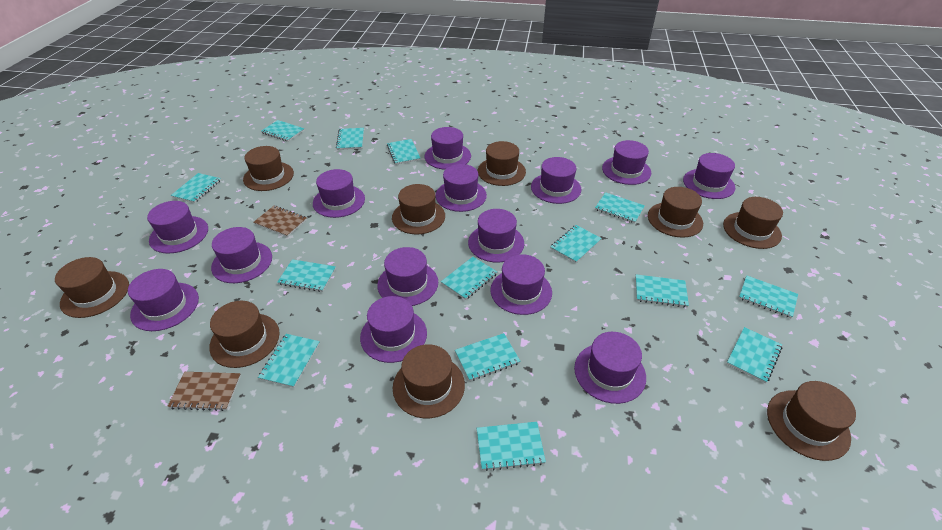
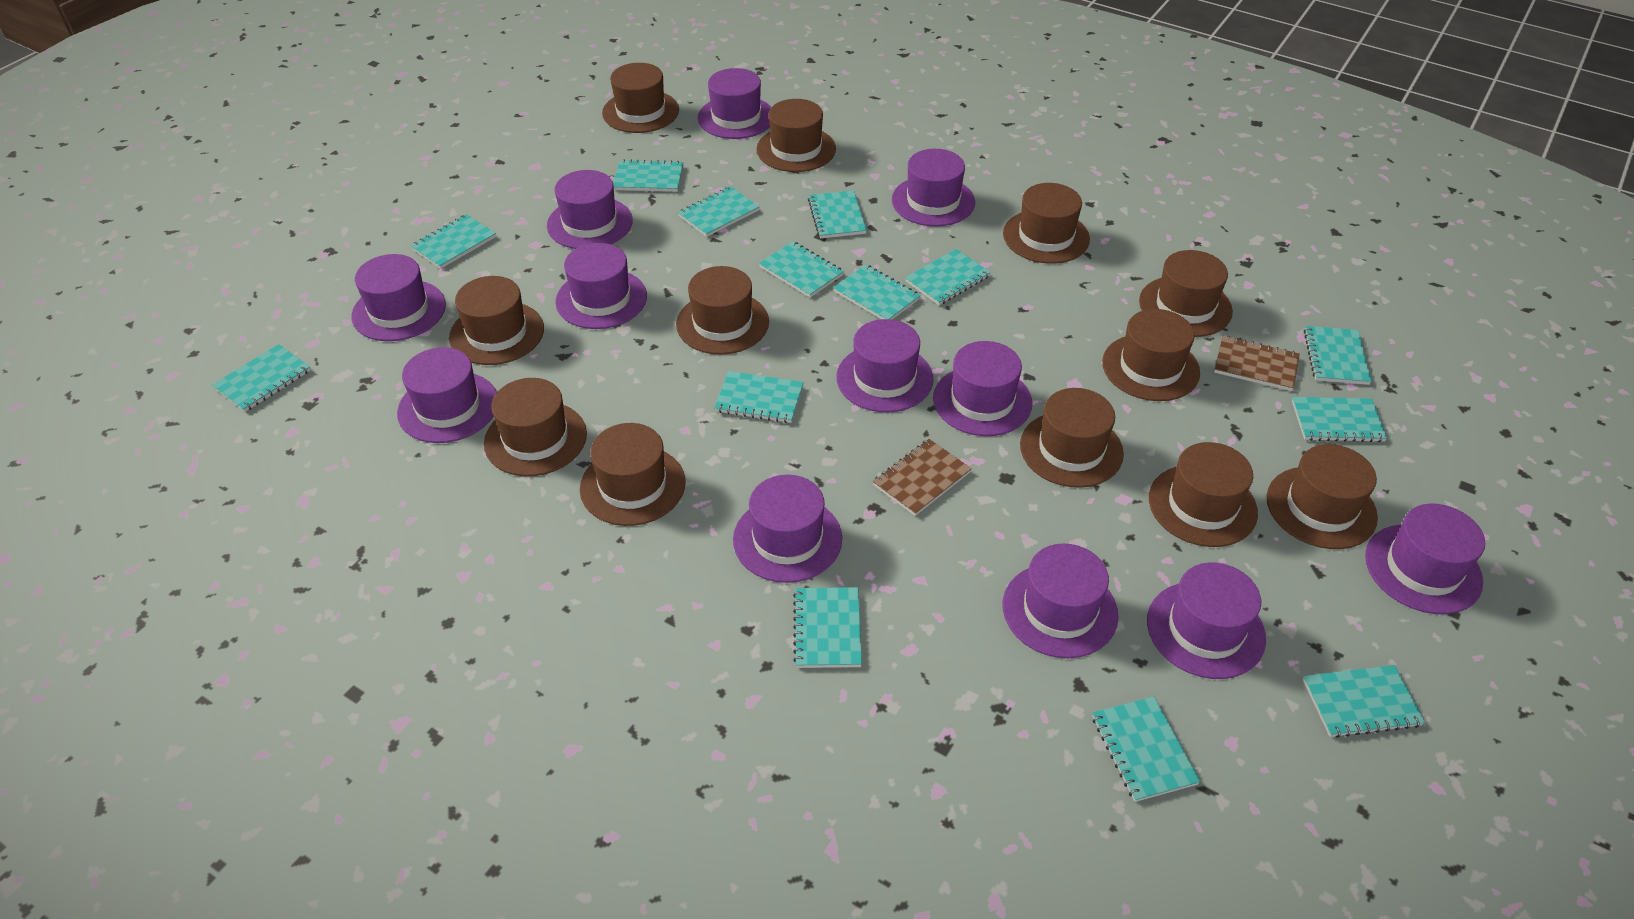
brown hat: [55,257,129,318] [209,301,280,368] [243,146,294,191] [392,184,445,234] [393,344,465,418] [478,141,526,186] [648,187,703,238] [723,197,783,249] [767,381,856,461] = 9 -> [449,276,544,365] [484,378,587,476] [580,423,686,526] [602,63,679,133] [676,266,769,355] [757,99,836,172] [1003,183,1090,264] [1020,388,1124,488] [1102,309,1200,401] [1139,250,1233,337] [1149,442,1258,547] [1266,444,1378,549] = 12
purple hat: [128,269,199,331] [147,201,208,254] [211,227,272,283] [313,169,365,218] [360,296,427,363] [377,247,438,306] [425,127,471,170] [436,164,487,212] [468,209,524,263] [490,254,552,315] [531,157,581,204] [574,332,646,404] [602,140,651,185] [683,153,735,199] = 14 -> [351,254,446,341] [397,347,497,443] [547,170,633,249] [555,243,647,329] [698,68,771,139] [733,475,842,583] [836,319,933,412] [892,149,975,227] [933,341,1032,436] [1002,543,1119,658] [1147,563,1266,679] [1365,504,1485,614] = 12

